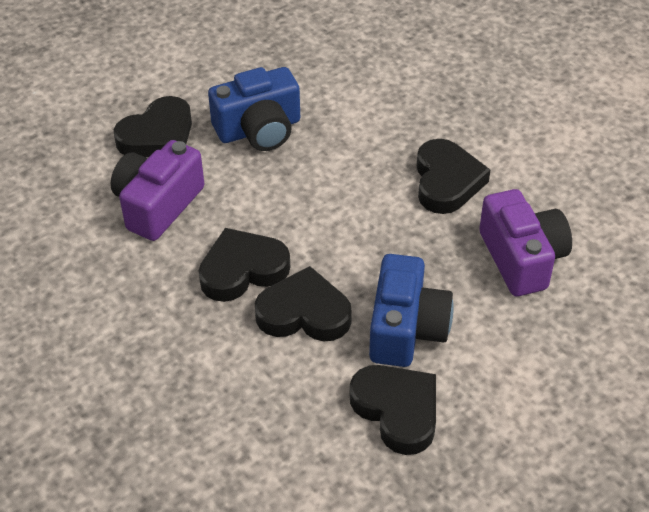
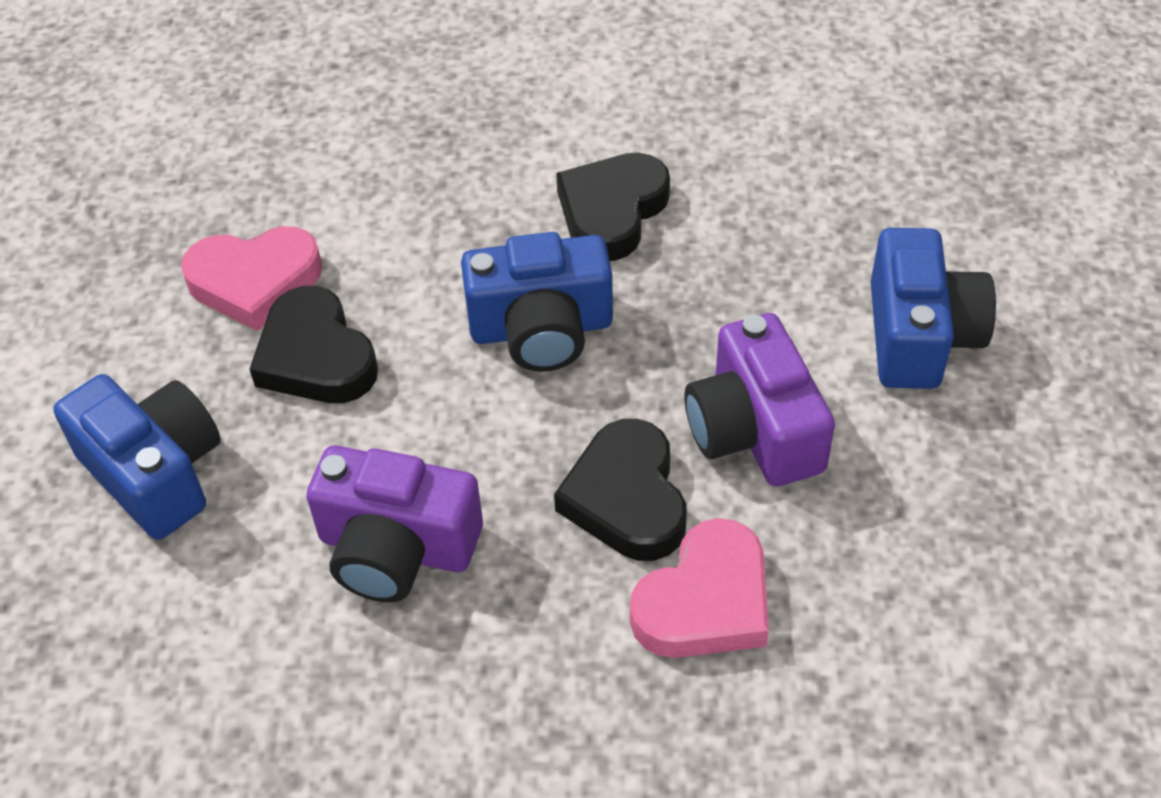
black heart: [114,96,192,158] [198,228,290,302] [255,266,352,341] [350,365,436,455] [416,139,490,214] = 5 -> [249,286,378,403] [554,419,687,561] [556,153,670,261] = 3
blue camera: [208,67,300,151] [369,254,454,367] = 2 -> [53,374,221,540] [461,232,613,372] [871,228,996,389] = 3
pink heart: none = 0 -> [181,226,322,331] [630,518,769,658] = 2

